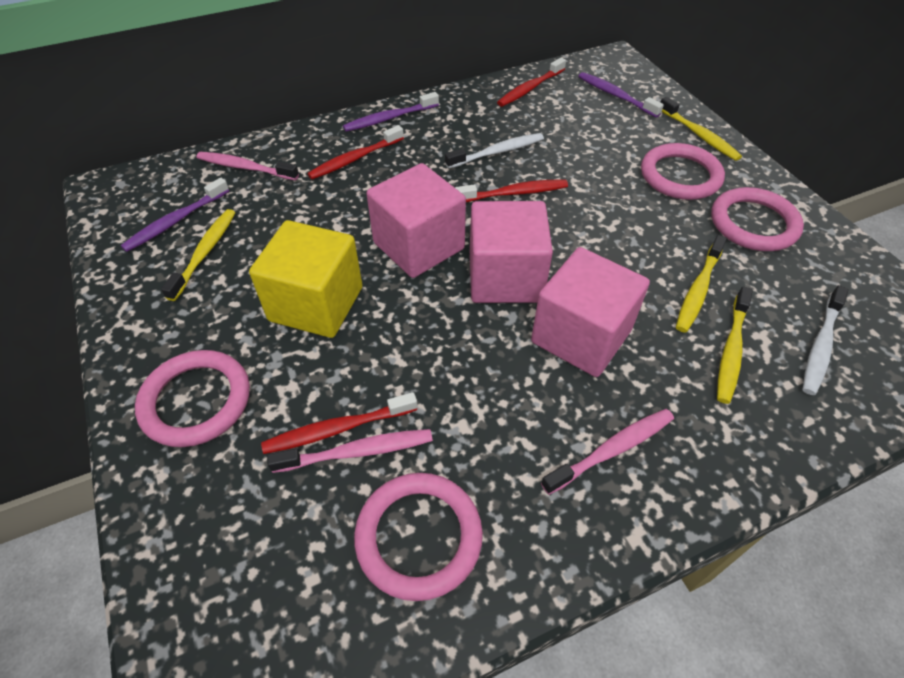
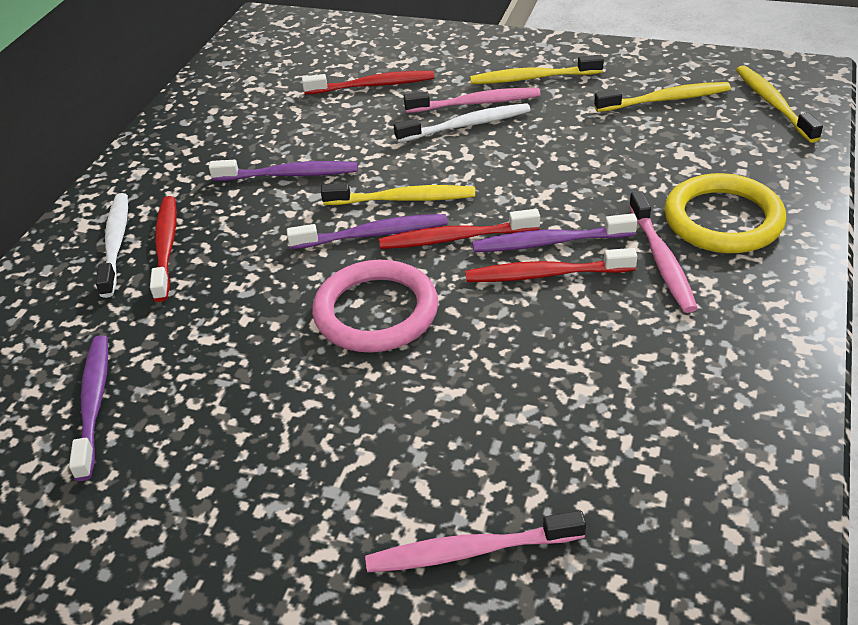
pink cube: [366,163,466,278] [470,201,553,303] [531,247,650,377] = 3 -> none = 0
pink ring: [135,350,250,447] [354,473,483,601] [641,143,725,200] [711,187,804,251] = 4 -> [312,260,438,352] = 1
purple toothbrush: [121,178,229,252] [343,92,439,132] [578,72,664,118] = 3 -> [69,335,108,481] [209,160,358,181] [287,214,448,249] [472,213,637,252] = 4
yellow cube: [249,220,362,338] = 1 -> none = 0
yellow ring: none = 0 -> [664,173,786,253] = 1

